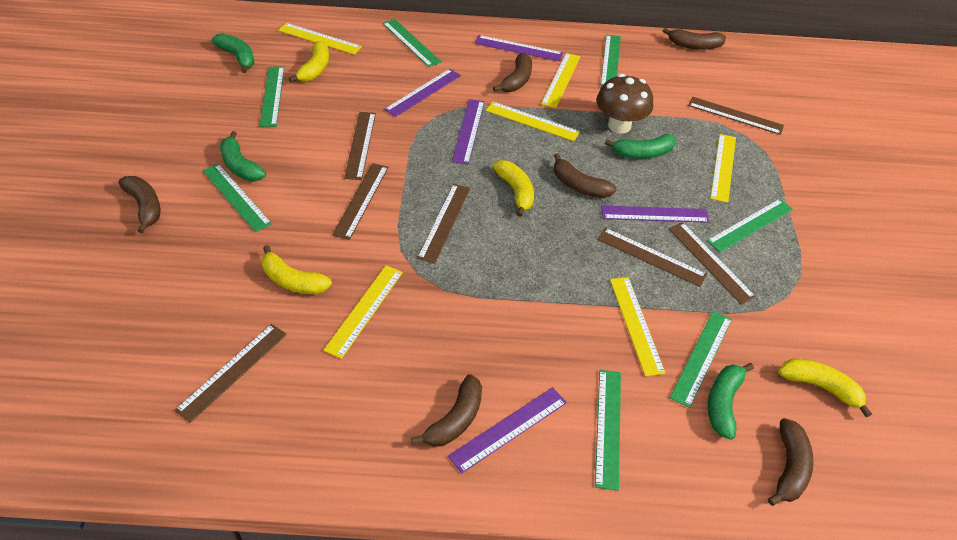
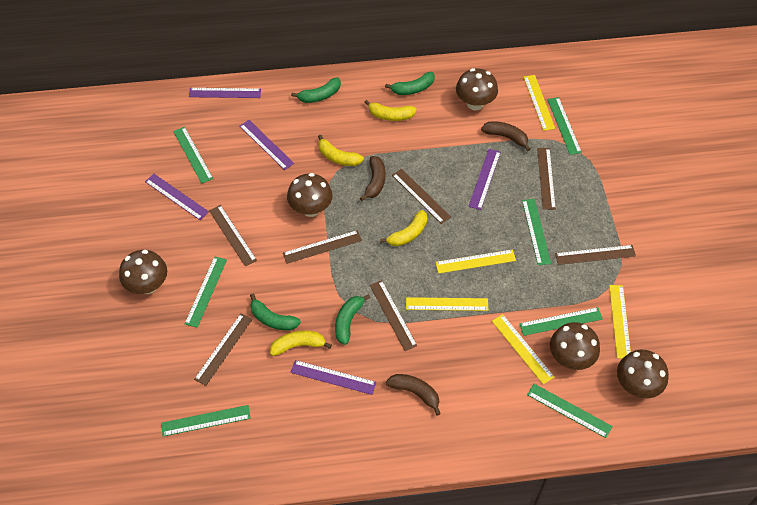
brown banana: [118,176,160,233] [411,374,482,447] [493,53,532,92] [554,153,616,198] [663,28,726,50] [768,418,813,506] = 6 -> [360,156,385,201] [386,374,441,416] [481,121,530,151] = 3
brown mushroom: [596,74,653,134] = 1 -> [119,250,167,294] [287,173,333,217] [456,68,498,111] [550,322,600,370] [617,350,669,398] = 5
yellow ruler: [278,23,362,55] [323,265,403,359] [486,102,580,141] [541,53,580,108] [610,277,665,376] [710,134,736,203] = 6 -> [406,297,488,311] [435,249,516,274] [492,314,554,384] [524,75,555,131] [609,285,631,359] = 5

